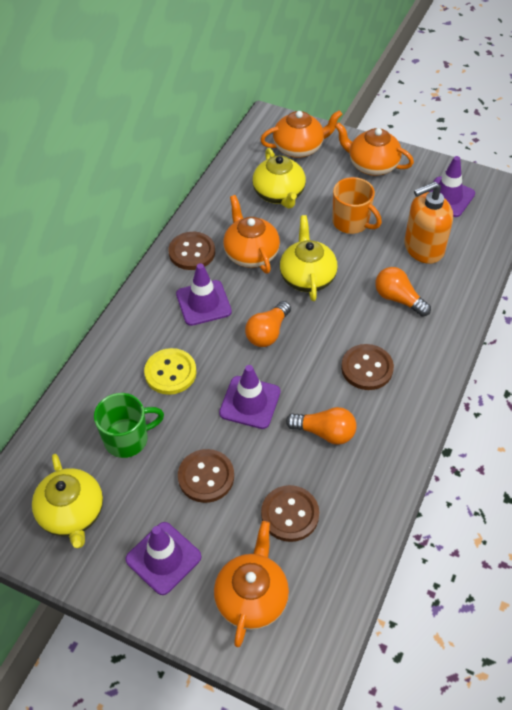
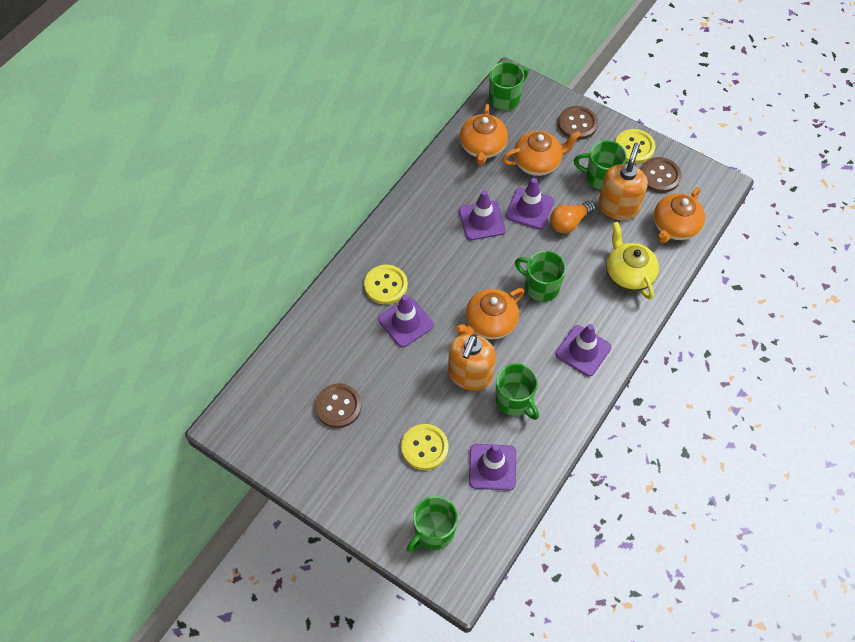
brown button: [168,232,215,270] [178,449,234,503] [261,485,319,542] [341,344,394,390] = 4 -> [315,383,362,428] [558,106,598,140] [641,157,681,193] = 3
green mug: [94,393,164,458] = 1 -> [407,496,458,553] [489,62,528,110] [495,363,539,420] [515,251,566,302] [574,140,627,190] = 5
orange light bulb: [245,301,291,347] [286,407,357,445] [375,267,431,317] = 3 -> [550,201,596,233] = 1
orange mug: [332,177,382,234] = 1 -> none = 0
orange soap dispenser: [404,181,453,264] = 1 -> [448,334,496,391] [598,143,648,220] = 2
purple traffic cone: [125,522,201,595] [176,263,232,326] [219,365,280,429] [429,156,475,217] = 4 -> [378,295,434,347] [459,190,506,240] [469,444,516,491] [506,178,554,229] [555,324,611,376] = 5
yellow button: [144,348,197,395] = 1 -> [364,265,408,305] [401,424,449,470] [615,129,655,164] = 3
yellow teapot: [32,454,103,549] [252,148,306,209] [280,215,338,301] = 3 -> [606,222,659,299] = 1

